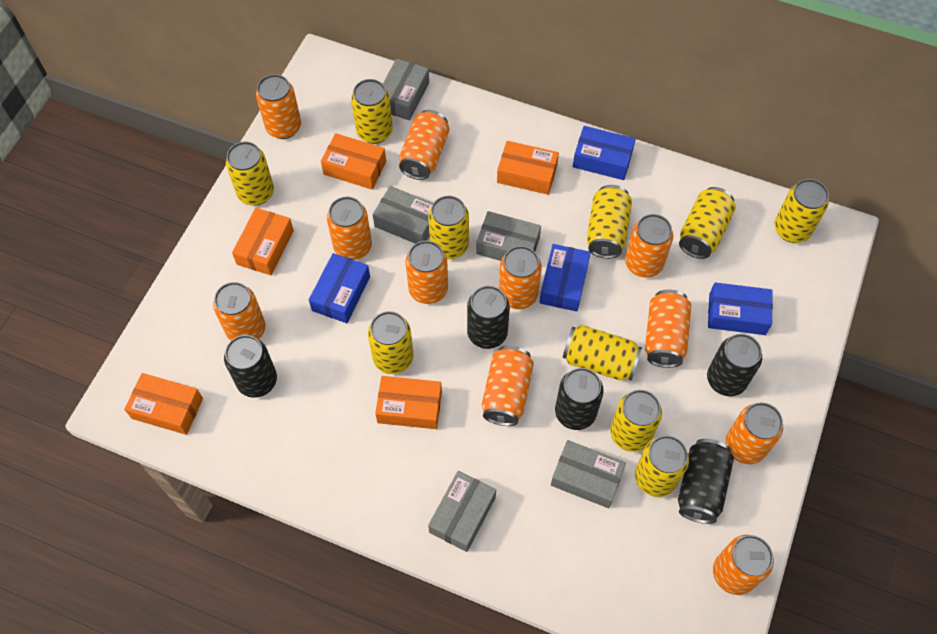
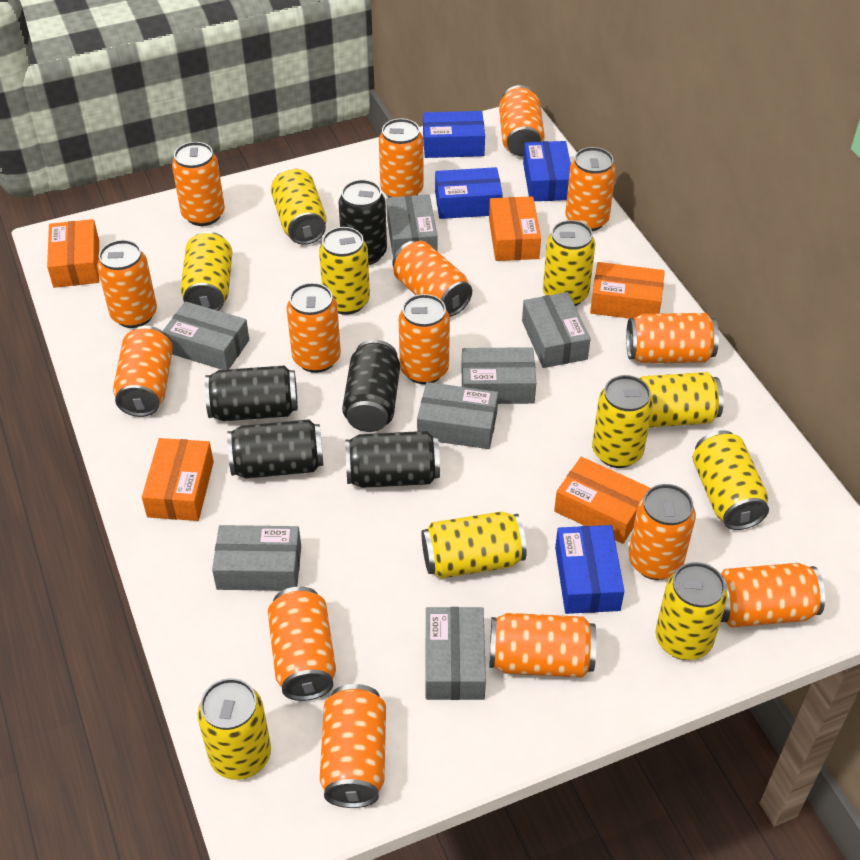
grey box: [373,186,433,244] [383,58,429,120] [428,471,496,552] [476,211,541,261] [551,440,626,508] = 5 -> [163,301,249,370] [212,525,301,591] [386,194,438,258] [417,382,498,449] [426,607,486,700] [461,347,536,404] [522,292,591,368] = 7
orange can: [213,282,266,341] [256,74,301,139] [327,197,372,260] [399,110,450,180] [406,241,448,304] [482,345,534,426] [499,246,542,309] [625,214,673,278] [645,290,691,368] [713,535,774,595] [725,402,783,464] = 11 -> [97,240,157,328] [113,326,173,417] [172,142,225,226] [268,586,336,701] [286,283,341,373] [320,684,386,808] [379,119,424,197] [392,241,472,317] [399,294,450,384] [490,613,596,678] [499,85,545,156] [566,147,616,231] [626,313,719,363] [629,484,696,580] [721,563,825,628] = 15

